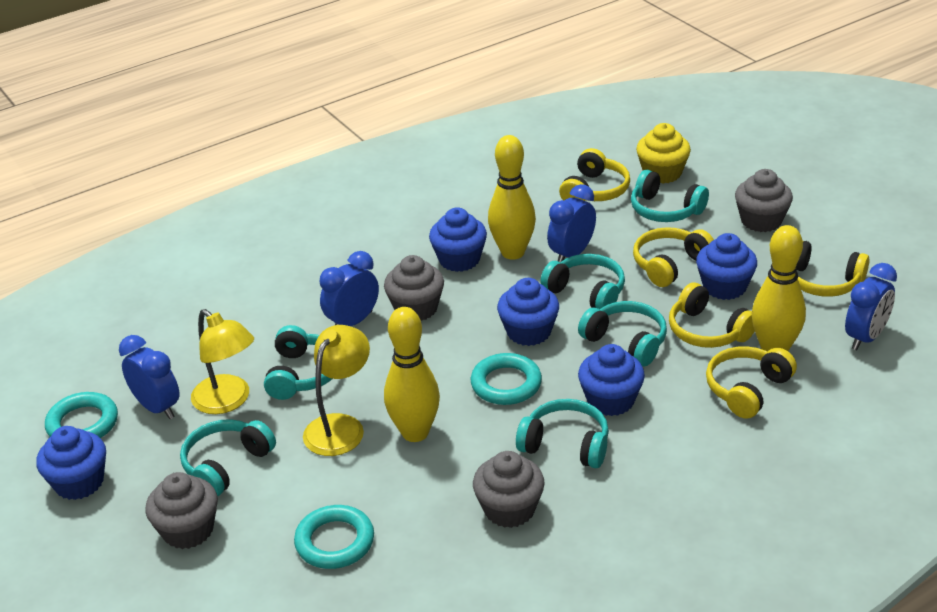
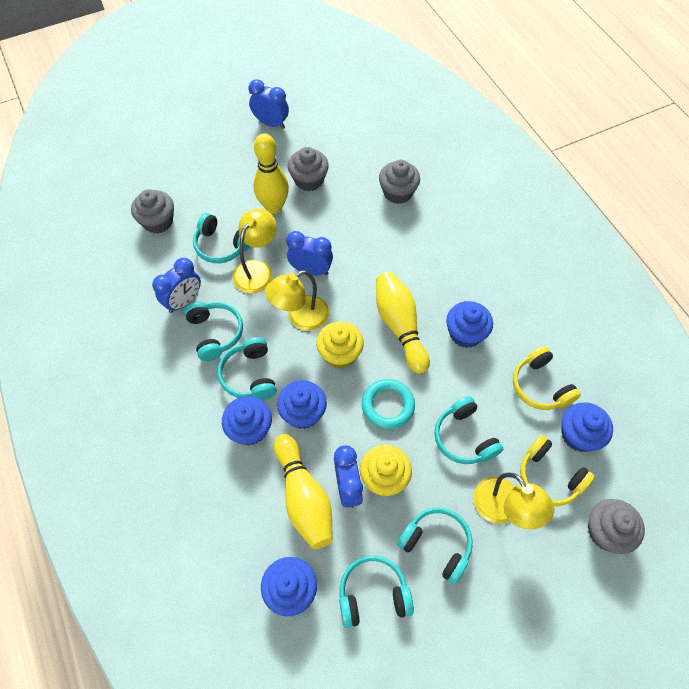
turquoise ring: [45,392,118,438] [294,505,374,569] [471,353,542,405] = 3 -> [362,379,415,429] = 1
yellow cupcake: [636,123,691,184] = 1 -> [316,321,364,369] [360,445,412,496] = 2
yellow headphones: [559,148,630,201] [633,227,714,287] [669,282,755,348] [706,346,797,419] [796,240,870,297] = 5 -> [513,346,581,410] [520,435,595,506] = 2
yellow lamp: [191,309,254,414] [303,325,370,456] = 2 -> [233,209,277,294] [265,270,329,331] [474,473,554,529] = 3

